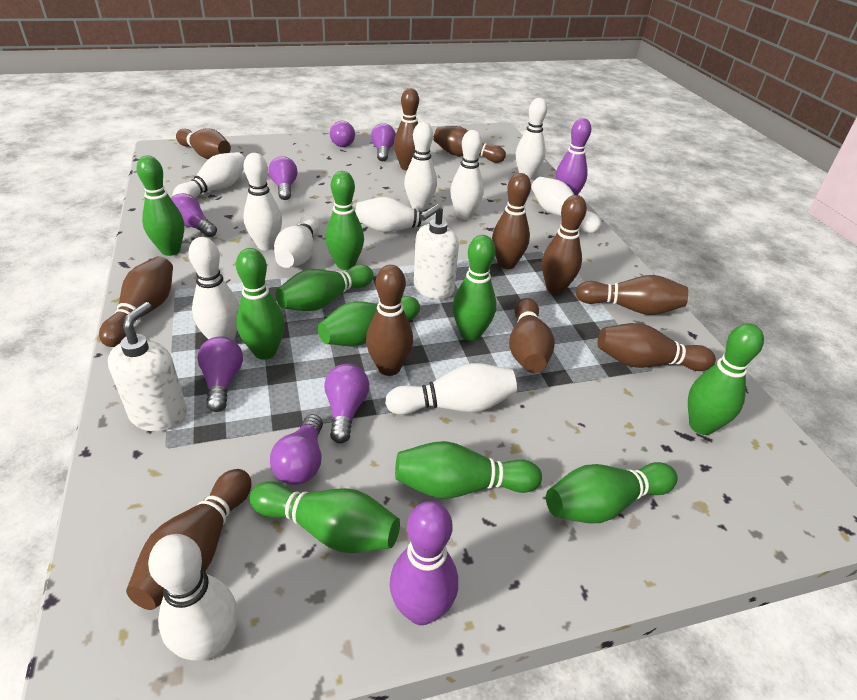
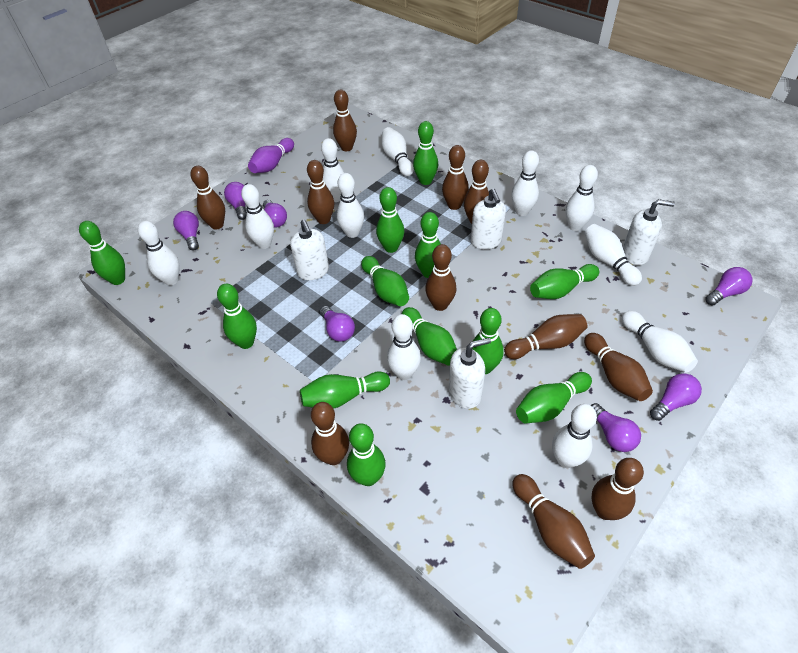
green bowling pin: [136,155,184,256] [236,248,285,360] [249,481,400,553] [276,265,373,311] [318,296,420,346] [326,171,364,270] [395,441,542,499] [453,235,496,341] [546,462,678,523] [688,324,764,435] = 10 -> [79,221,125,285] [217,284,257,349] [300,372,390,409] [347,423,386,486] [361,256,409,306] [376,187,404,253] [402,307,457,365] [413,121,438,185] [415,212,441,278] [473,308,504,374] [516,372,592,423] [530,264,599,299] = 12
purple bowling pin: [390,501,458,625] [555,118,591,195] = 2 -> [248,138,294,173] = 1
white soap dispenser: [108,302,187,431] [414,204,459,299] = 2 -> [290,220,329,280] [449,338,491,409] [471,188,506,249] [623,199,675,265] = 4

